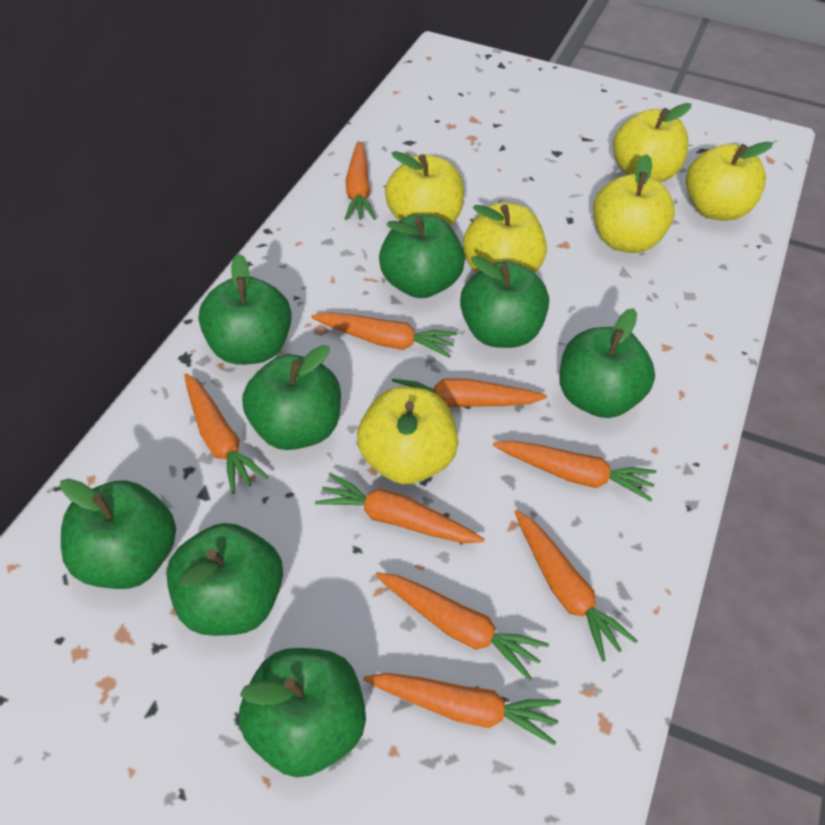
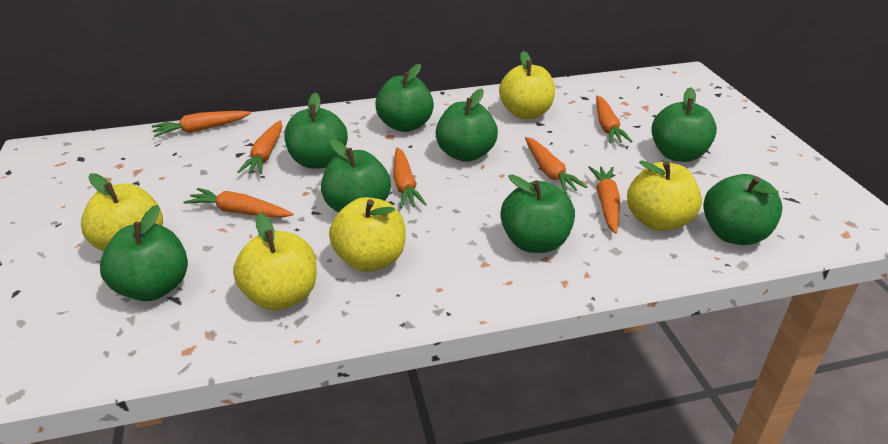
orange carrot: [184,374,268,494] [312,312,457,358] [315,473,484,543] [345,141,376,220] [363,673,561,745] [375,573,549,681] [392,378,547,407] [493,440,657,502] [515,510,637,662] = 9 -> [152,111,251,137] [184,188,293,218] [237,120,282,174] [393,147,427,209] [525,137,587,193] [588,166,620,234] [596,96,633,143] = 7
yellow apple: [357,387,458,484] [385,151,464,225] [463,202,547,273] [593,154,675,253] [613,103,691,182] [686,141,773,221] = 6 -> [81,173,163,251] [233,213,317,310] [329,197,405,272] [499,51,555,119] [627,160,702,231] = 5

